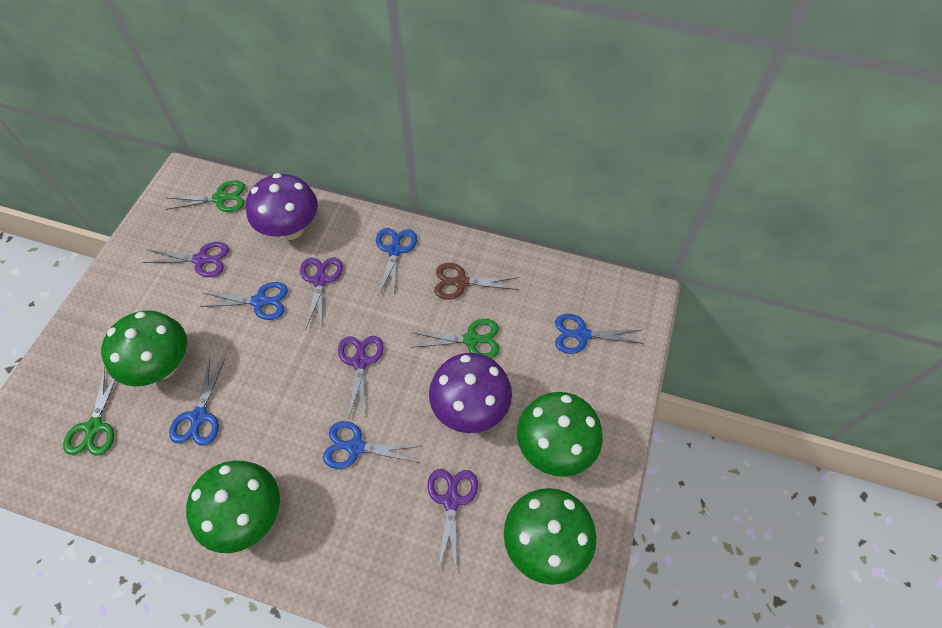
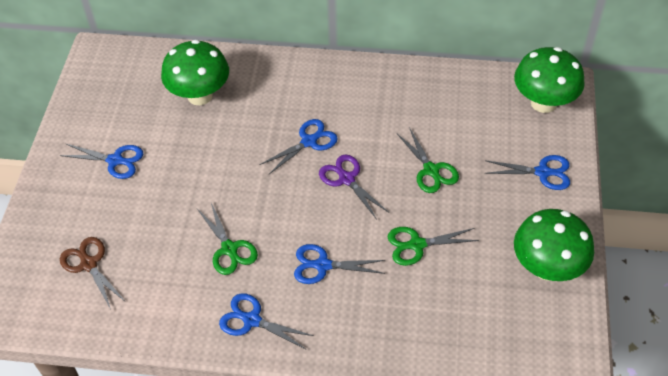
green mushroom: [101,310,187,387] [186,461,280,553] [504,488,596,585] [517,392,603,477] = 4 -> [161,40,229,105] [514,47,585,113] [514,209,594,281] = 3
purple mushroom: [246,173,318,240] [429,353,512,433] = 2 -> none = 0
purple scissors: [143,242,229,277] [300,258,343,331] [338,336,384,420] [427,469,478,573] = 4 -> [319,155,389,220] = 1

